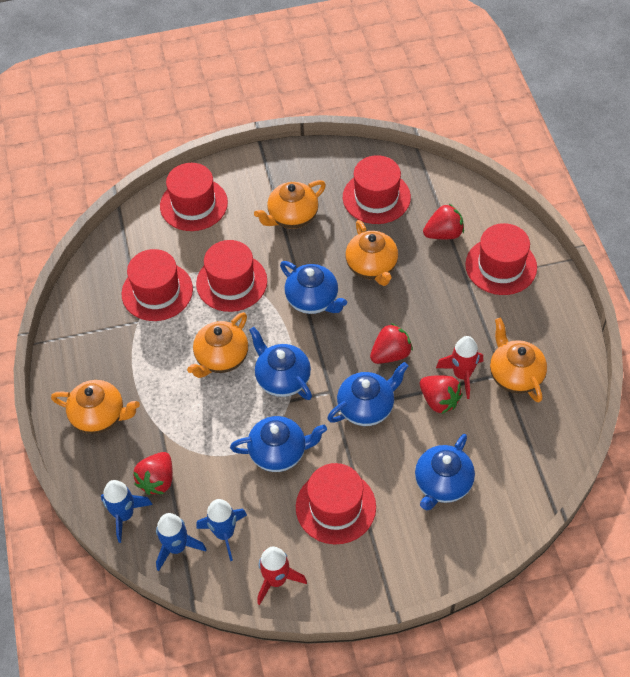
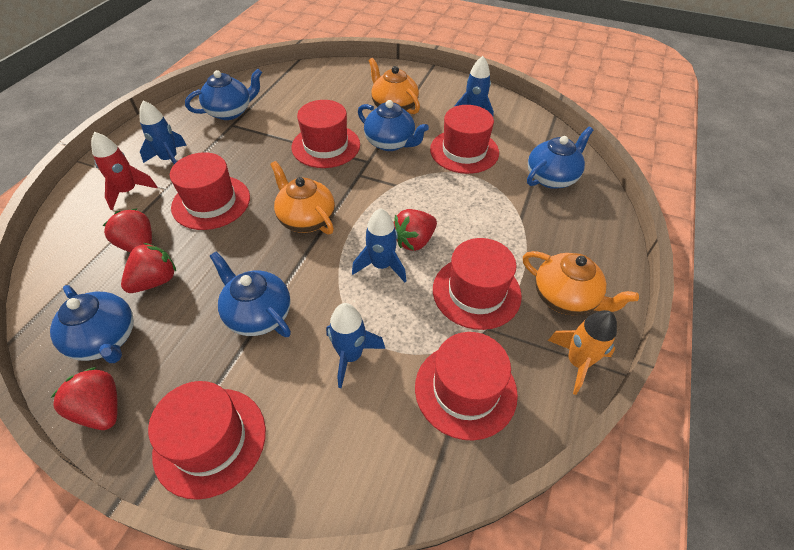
blue rocket: [101,480,153,543] [156,513,207,571] [196,499,247,561] = 3 -> [139,100,187,164] [326,303,385,388] [352,208,407,282] [454,56,494,116] = 4
orange rocket: none = 0 -> [548,310,617,395] = 1
orange teapot: [51,380,140,434] [187,312,248,378] [254,180,326,229] [346,220,398,286] [490,317,547,403] = 5 -> [270,161,335,235] [369,58,420,114] [523,251,639,315] = 3
red rocket: [257,547,307,605] [436,336,483,399] = 2 -> [91,132,157,210] = 1

